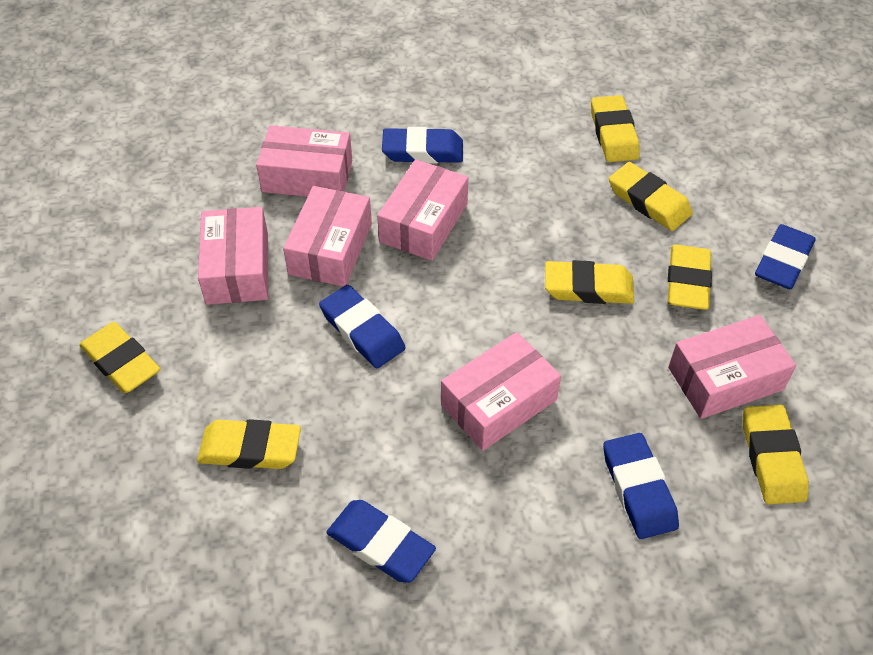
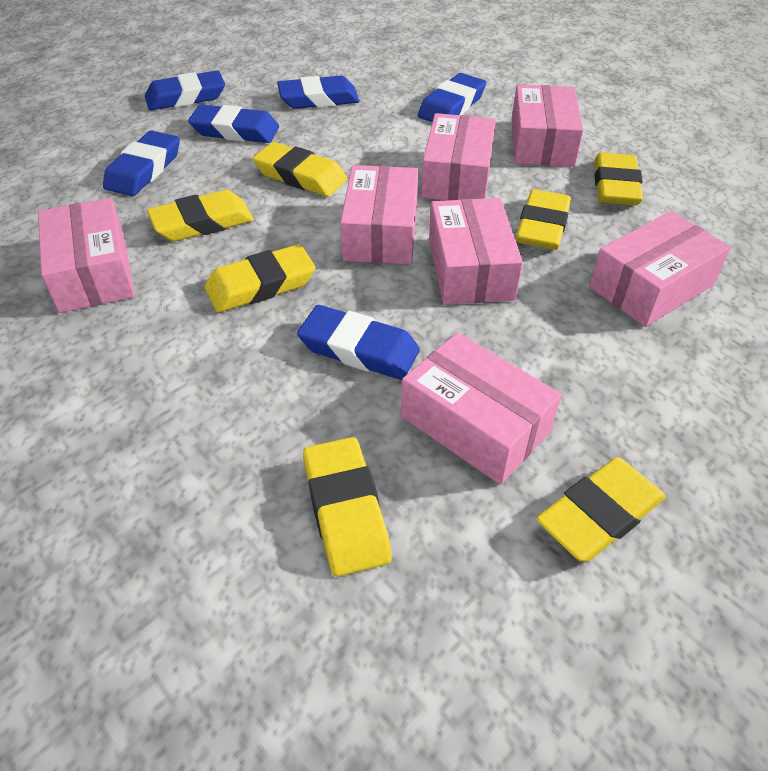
blue eraser: [319,285,406,368] [327,500,436,583] [382,127,463,164] [603,433,679,539] [755,224,816,289] = 5 -> [103,131,180,196] [145,71,225,110] [188,104,279,143] [277,76,360,109] [297,305,420,380] [418,73,486,122] = 6
pink box: [198,207,268,305] [256,125,352,197] [283,186,372,287] [377,159,468,261] [441,332,561,451] [668,315,796,419] = 6 -> [38,198,135,313] [340,165,419,265] [401,332,562,485] [421,113,496,200] [429,198,523,305] [511,84,583,167] [589,211,731,327] = 7

